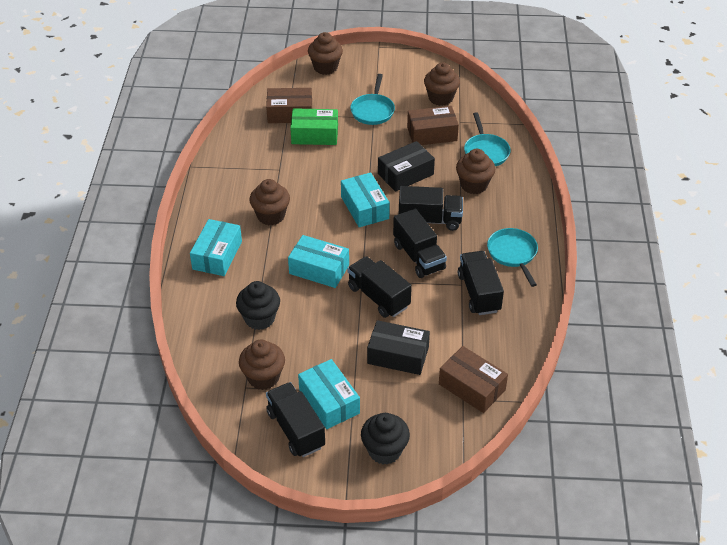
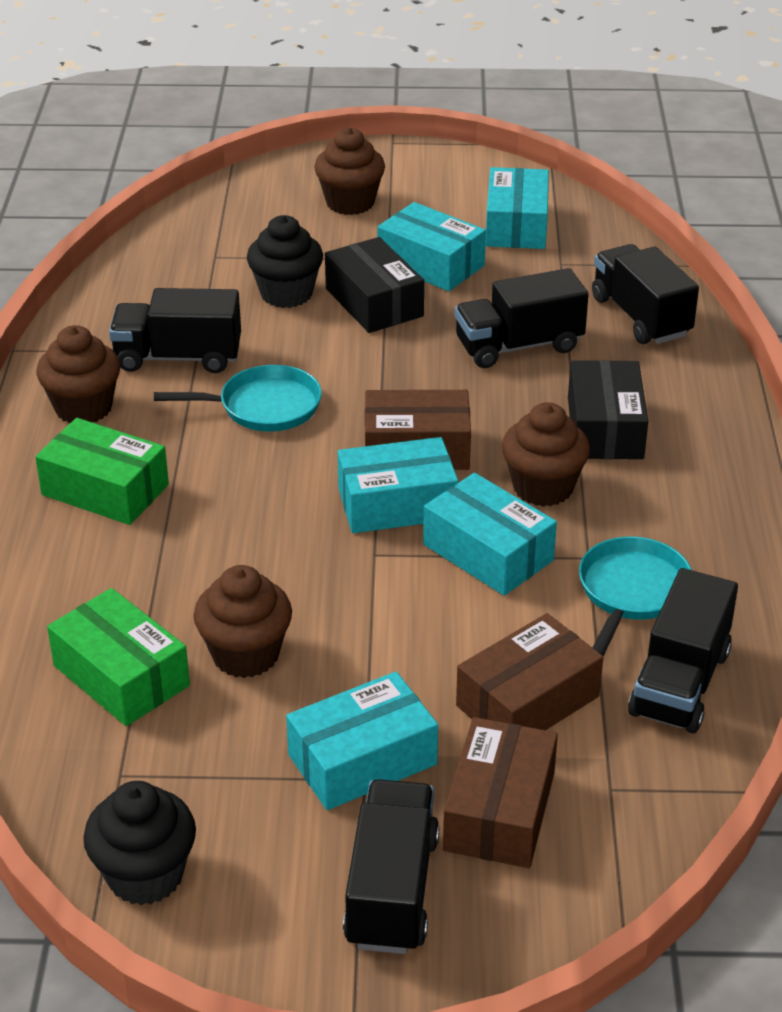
brown cupcake: [239,340,285,390] [250,179,290,225] [308,32,343,75] [424,62,460,106] [456,149,495,194] = 5 -> [36,325,120,423] [194,565,292,678] [314,127,385,215] [502,402,590,507] = 4
green box: [290,108,338,145] = 1 -> [35,418,169,525] [47,588,190,726] = 2
turquoise box: [190,219,242,276] [288,235,349,288] [298,359,360,429] [341,172,390,227] = 4 -> [286,672,438,810] [338,437,458,533] [377,202,486,291] [423,473,557,596] [485,167,549,249] = 5
turquoise pan: [350,74,395,125] [464,112,511,166] [487,228,538,287] = 3 -> [154,365,322,432] [579,536,692,656] = 2

